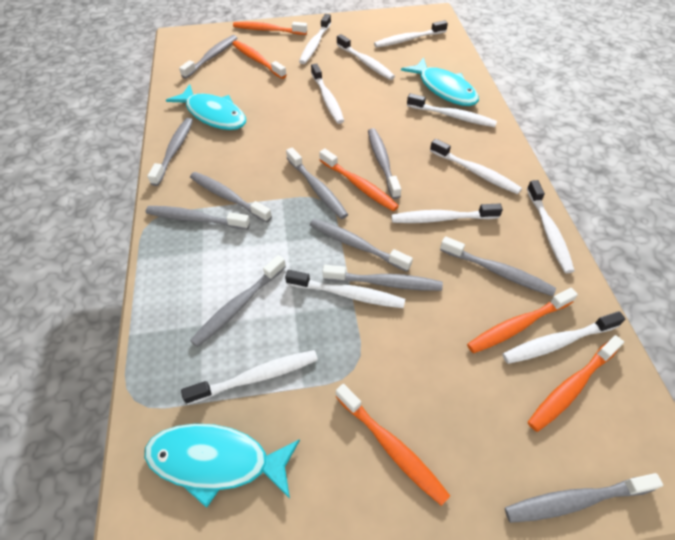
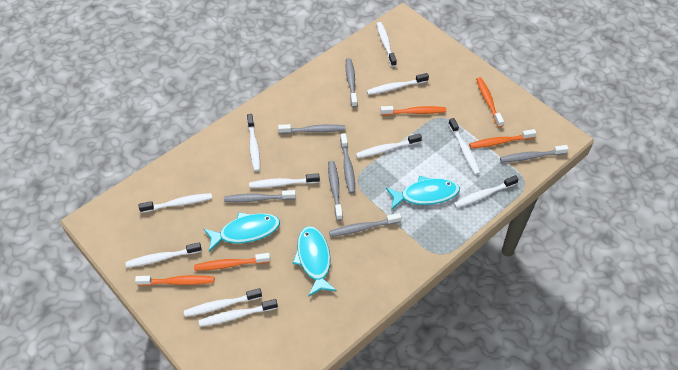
grey toothbrush: [145,206,250,230] [147,118,193,186] [179,35,237,79] [190,172,272,223] [190,255,286,347] [286,147,348,219] [310,219,413,272] [323,265,443,291] [368,128,401,199] [440,236,556,296] [505,473,663,523] = 11 -> [224,190,296,202] [278,124,345,134] [328,161,343,221] [329,213,401,237] [340,133,355,194] [346,58,357,108] [500,145,569,162] = 7
orange toothbrush: [232,40,287,79] [233,22,307,35] [319,148,399,211] [335,384,450,506] [467,288,578,353] [528,335,624,432] = 6 -> [135,275,214,286] [194,253,270,271] [381,106,446,115] [469,129,536,148] [476,77,504,128] = 5

